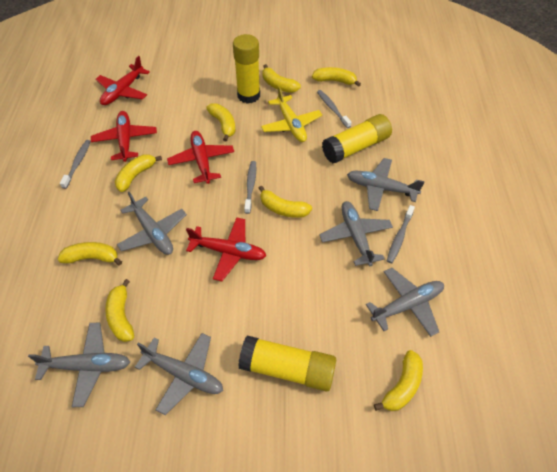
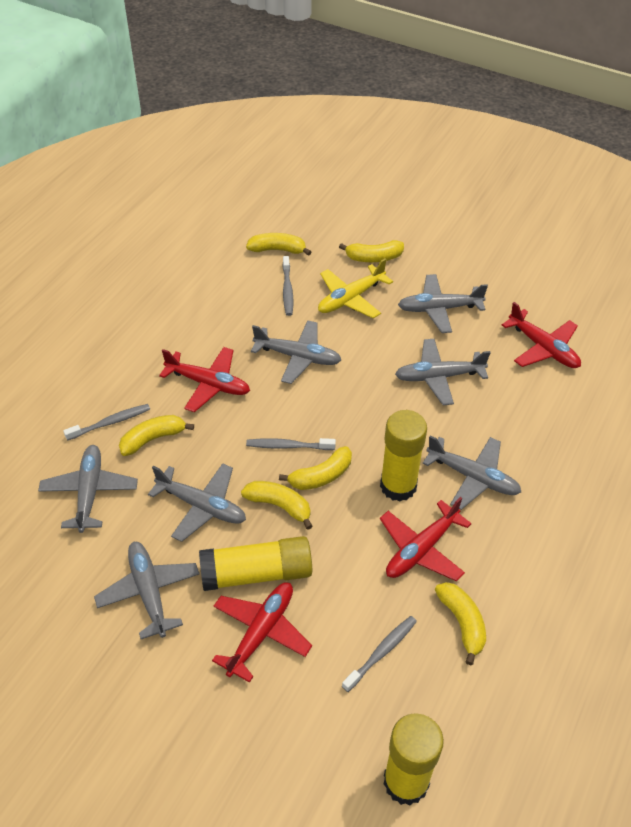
grey plane: [28,323,130,407] [117,192,187,255] [135,333,223,415] [320,201,393,266] [347,158,425,211] [366,268,444,337] = 6 -> [38,445,138,533] [94,542,200,639] [148,463,246,542] [251,320,341,384] [395,339,491,405] [398,274,488,333] [422,435,521,510] = 7
yellow banana: [58,242,122,266] [105,279,134,342] [115,154,162,192] [206,103,235,141] [259,186,312,218] [262,64,301,93] [312,67,361,87] [374,350,423,411] = 8 -> [119,415,194,456] [241,481,313,530] [246,233,311,256] [279,446,352,490] [339,240,404,262] [435,582,486,665] = 6

